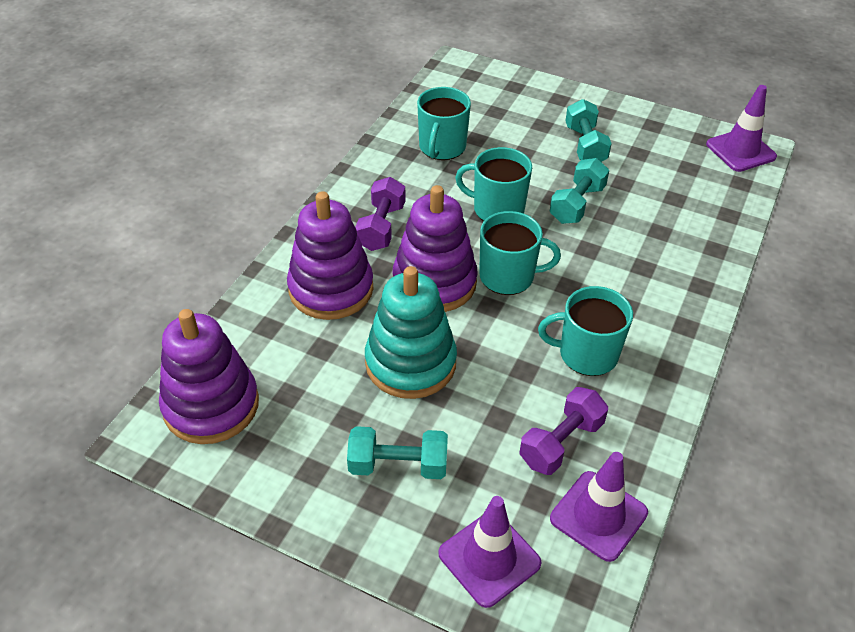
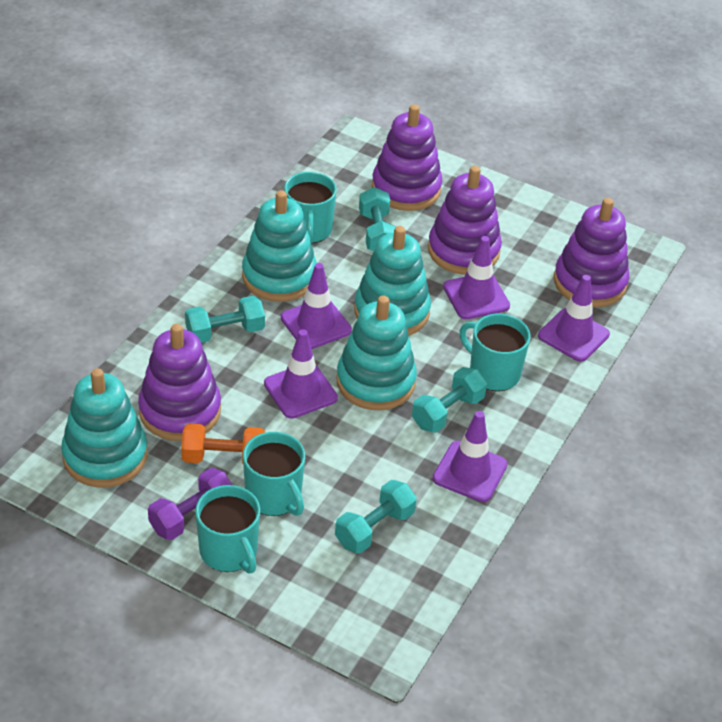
orange dumbbell: none = 0 -> [181,423,265,463] = 1
purple dumbbell: [355,177,405,251] [519,387,608,475] = 2 -> [148,468,232,540] = 1
purple stacking toy: [159,309,259,444] [287,191,374,320] [393,185,478,312] = 3 -> [138,324,221,441] [372,104,443,211] [428,166,502,275] [554,198,629,307] = 4
purple traffic cone: [438,496,542,608] [550,452,648,562] [706,85,777,172] = 3 -> [264,329,338,419] [281,263,352,349] [433,411,508,502] [443,236,510,319] [538,275,610,362] = 5
turquoise dumbbell: [347,426,448,479] [550,158,609,224] [565,99,612,162] = 3 -> [185,296,265,343] [335,480,417,553] [359,187,396,251] [412,367,487,433] = 4
turquoise stacking toy: [365,266,457,399] = 1 -> [61,368,148,488] [242,190,317,302] [336,295,417,410] [354,226,431,336] = 4

